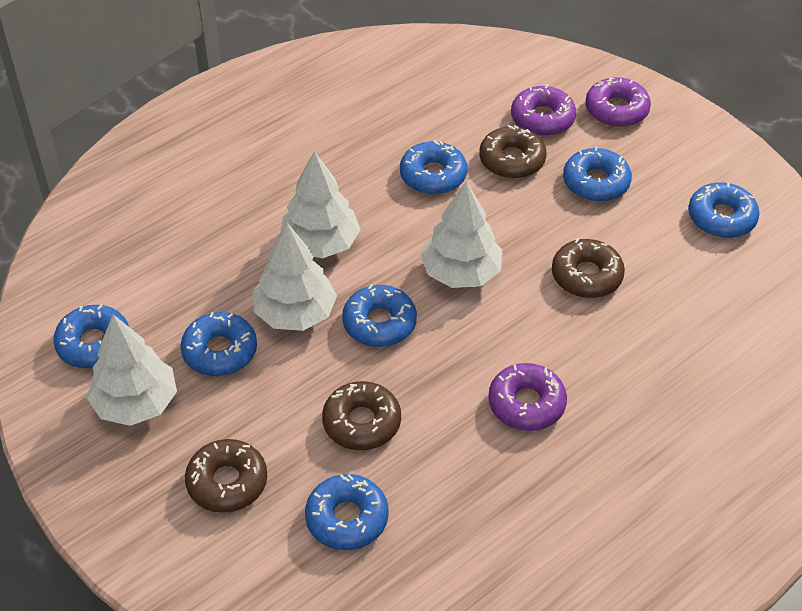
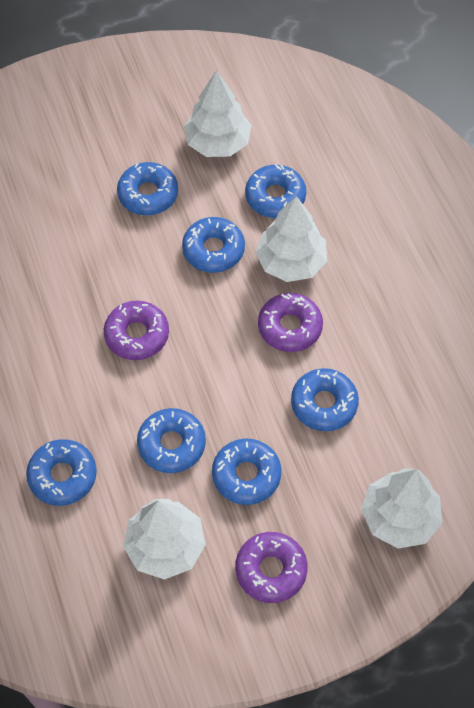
brown donut: [185,439,267,513] [322,381,401,450] [479,125,546,179] [552,238,625,298] = 4 -> none = 0

